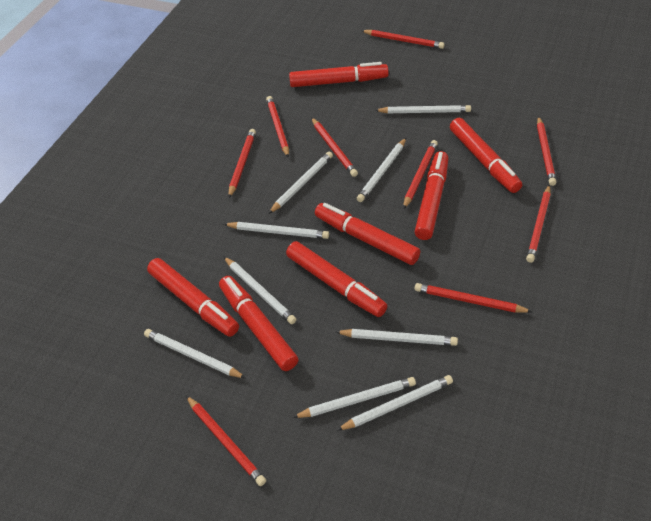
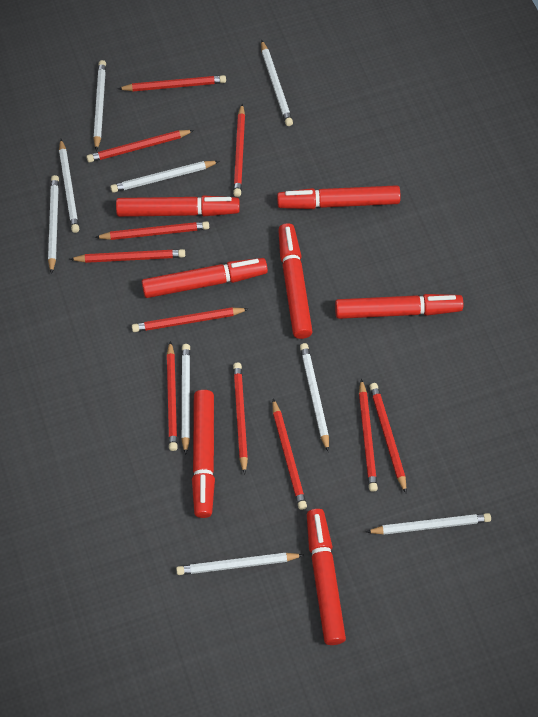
red pencil: [186,396,266,486] [228,129,256,198] [266,96,289,158] [311,117,358,177] [361,30,445,49] [403,140,438,209] [414,283,532,313] [526,184,551,263] [537,116,557,186] = 9 -> [69,249,185,263] [86,130,194,163] [95,221,209,240] [118,75,226,91] [132,307,248,332] [167,341,178,451] [233,104,245,197] [233,363,248,475] [272,399,307,510] [359,379,378,492] [369,383,407,493] = 11

